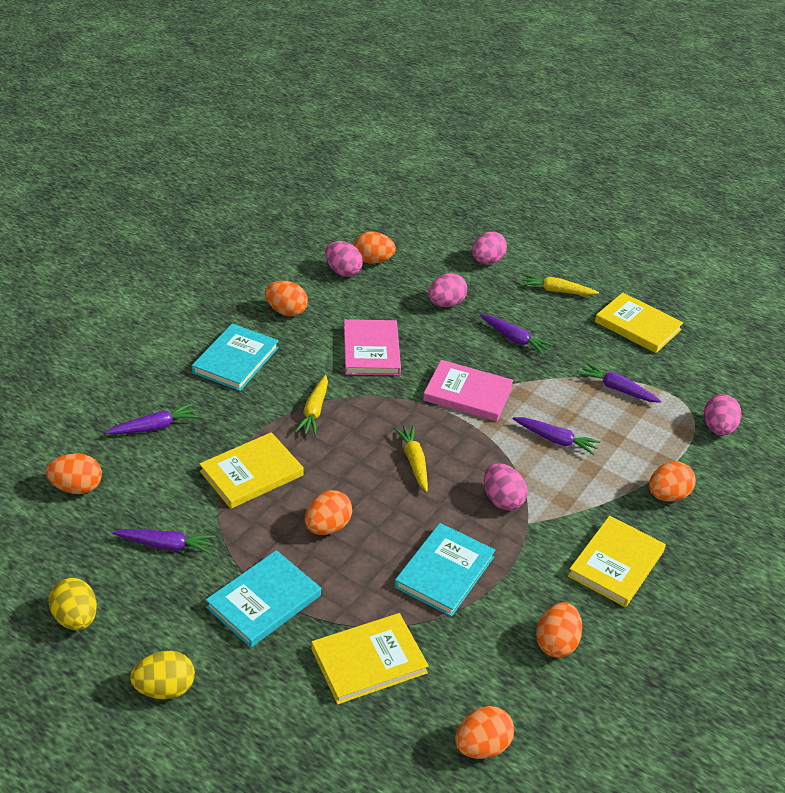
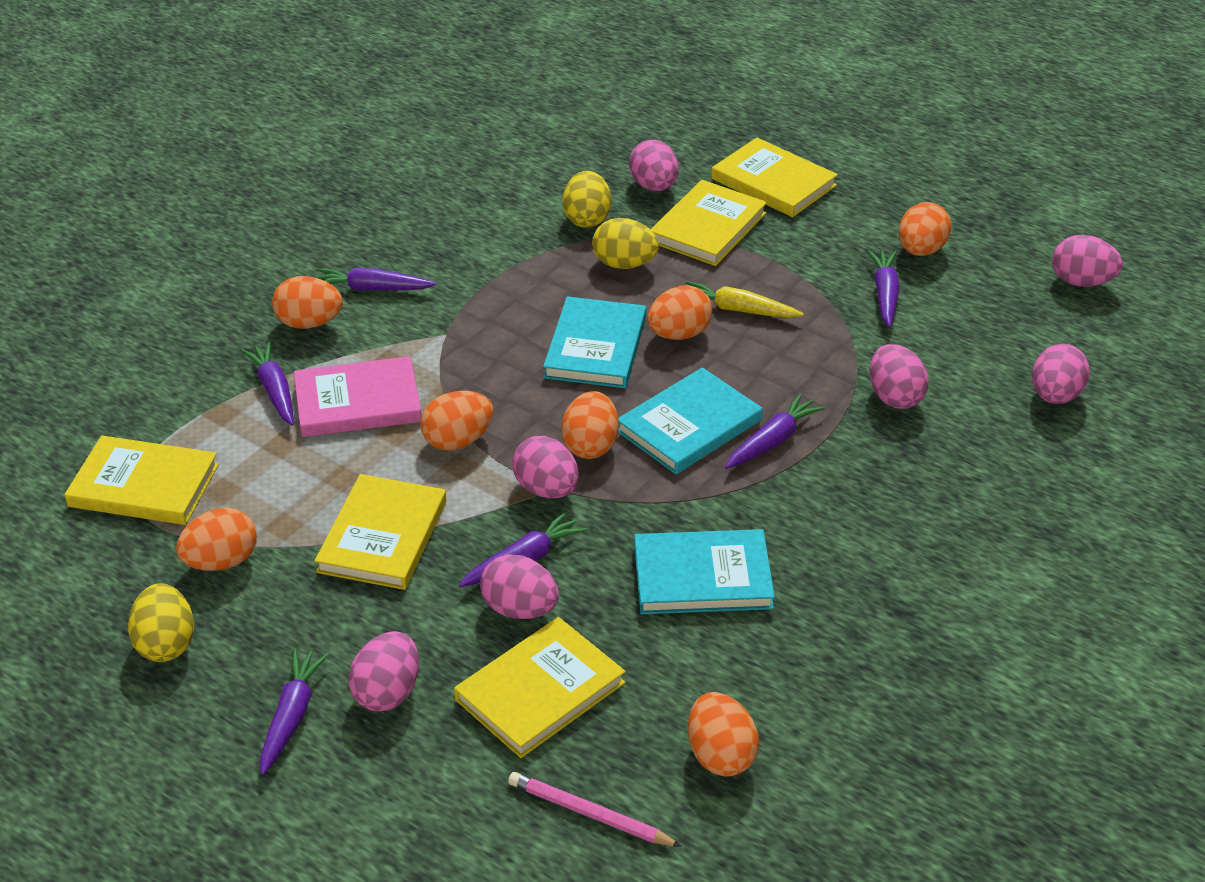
pink book: [344,319,401,376] [423,360,514,422] = 2 -> [294,356,422,437] = 1
pink egg: [325,241,363,277] [428,273,467,307] [472,231,507,264] [484,463,527,510] [704,394,742,435] = 5 -> [348,631,419,712] [480,555,559,619] [512,436,579,499] [629,140,678,191] [870,344,929,409] [1032,344,1090,404] [1052,235,1123,287] = 7
pink pencil: none = 0 -> [508,772,682,847] = 1
purple carrot: [106,403,199,434] [113,529,216,554] [480,314,553,355] [513,417,601,455] [579,363,661,403] = 5 -> [240,342,294,426] [260,649,329,775] [314,268,437,291] [459,511,587,587] [725,393,825,469] [868,250,899,328] = 6
yellow book: [199,432,304,509] [311,613,429,704] [568,516,666,607] [595,293,683,353] = 4 -> [64,435,219,525] [315,474,446,590] [454,617,626,758] [650,180,767,266] [711,137,838,217] = 5
yellow carrot: [295,375,328,436] [393,425,428,492] [521,274,599,295] = 3 -> [686,281,804,318] = 1
yellow egg: [49,578,97,630] [130,651,195,699] = 2 -> [128,583,194,662] [563,171,611,228] [592,218,659,269] = 3

